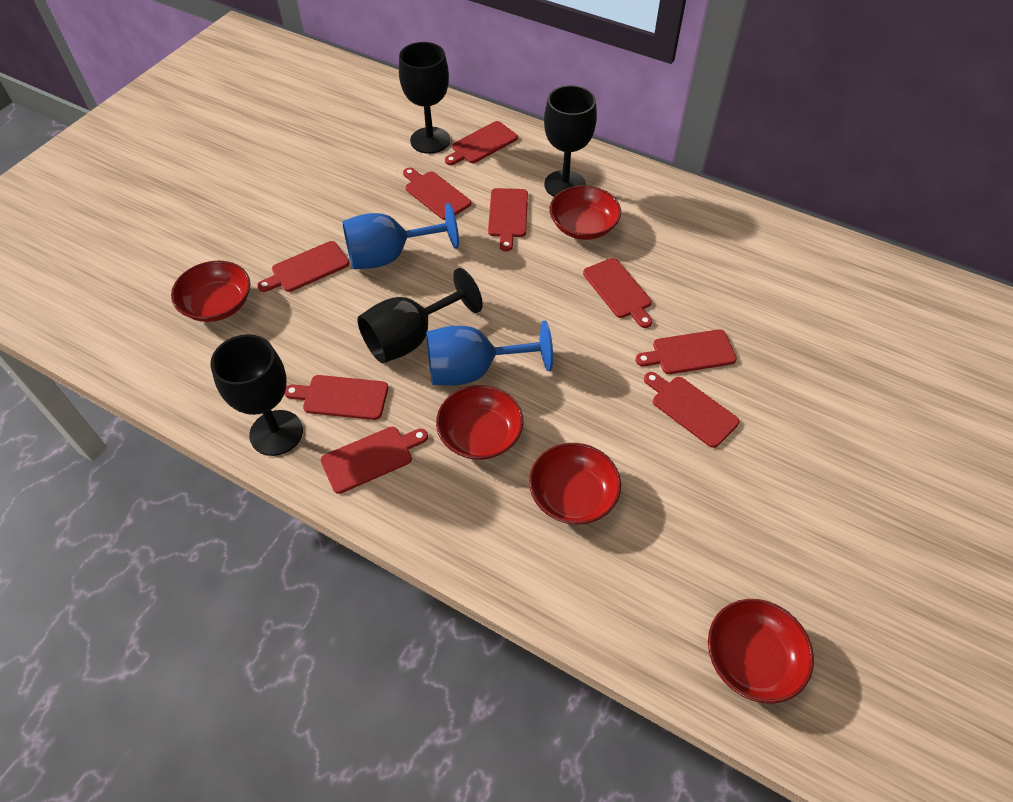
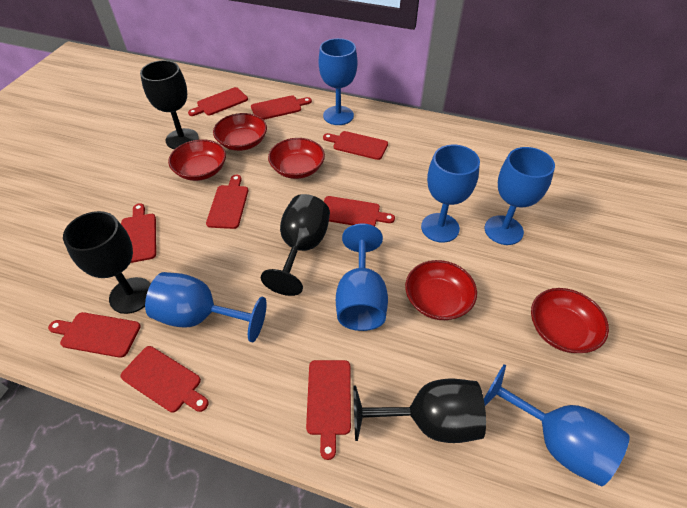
blue goblet: [342,203,459,269] [426,321,553,386] = 2 -> [145,272,267,342] [319,38,358,125] [336,224,388,331] [421,145,480,243] [484,364,630,487] [485,147,555,245] = 6

